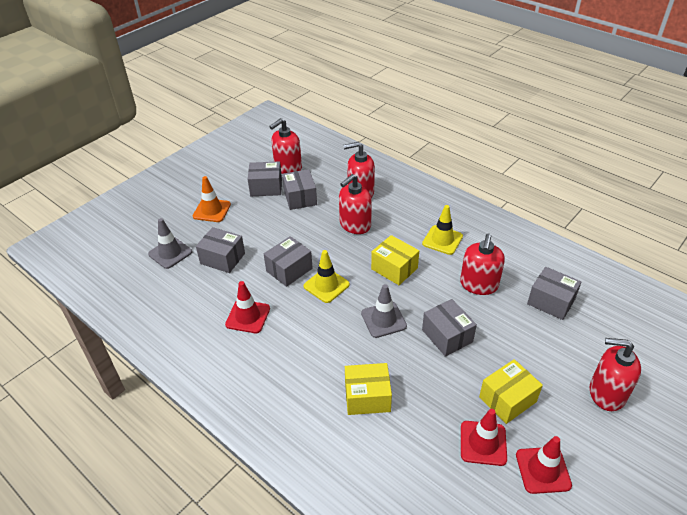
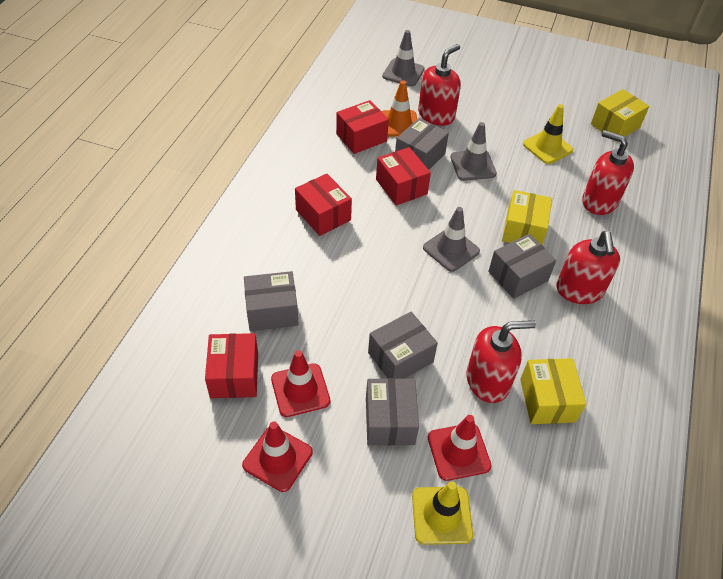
grey box: [196,227,245,273] [248,161,282,196] [264,236,313,287] [282,169,317,210] [422,299,477,357] [527,267,581,320] = 6 -> [244,271,299,331] [366,378,419,445] [368,312,438,379] [395,118,449,170] [488,234,556,299] = 5
grey traffic cone: [148,218,192,269] [361,284,407,338] = 2 -> [382,30,425,87] [423,207,480,272] [450,122,497,181] = 3
red box: none = 0 -> [205,333,258,398] [295,173,352,236] [336,100,389,154] [376,147,431,205] = 4
red soap dispenser: [269,118,302,174] [339,174,372,234] [343,142,375,198] [460,234,505,295] [589,338,641,411] = 5 -> [418,44,461,126] [467,320,536,403] [556,231,620,304] [582,130,634,215] = 4

